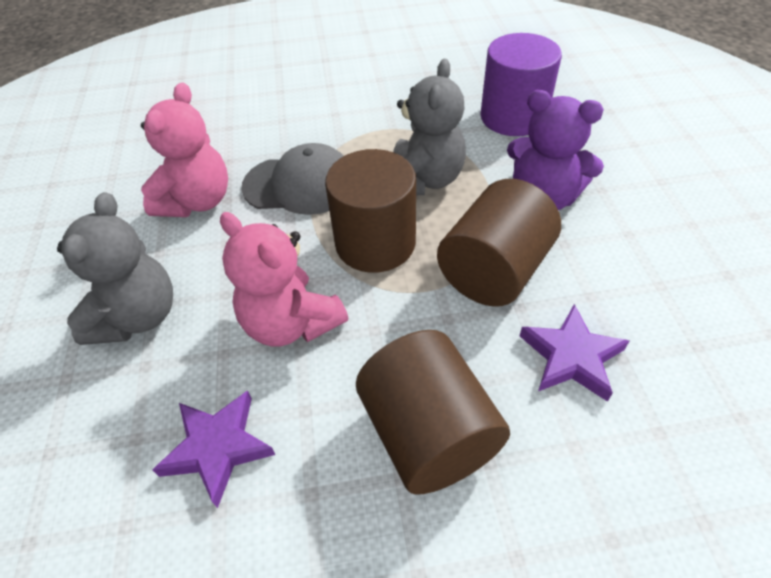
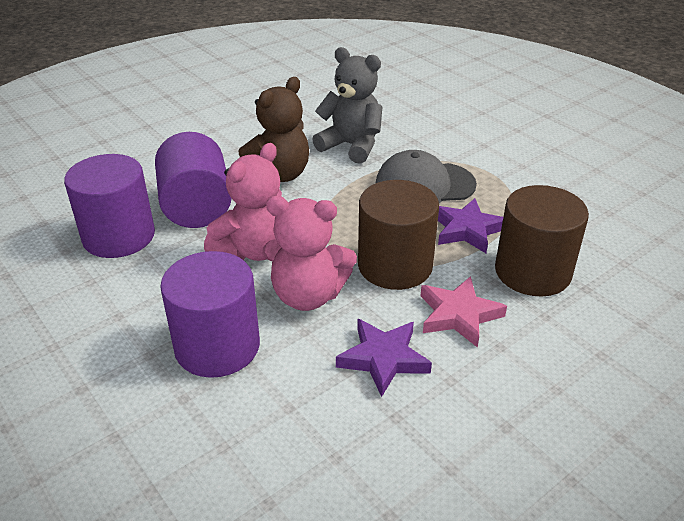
brown cylinder: [325,149,416,273] [356,330,510,495] [437,179,561,307] = 3 -> [358,180,439,290] [495,185,589,297] = 2
brown teddy bear: none = 0 -> [238,77,309,182] = 1
grey teddy bear: [57,192,173,345] [393,59,466,195] = 2 -> [312,47,382,164] = 1
pink star: none = 0 -> [421,276,507,348] = 1
purple cylinder: [480,33,562,136] = 1 -> [64,154,155,258] [155,132,232,228] [160,251,260,378] = 3
purple teddy bear: [507,90,604,210] = 1 -> none = 0

